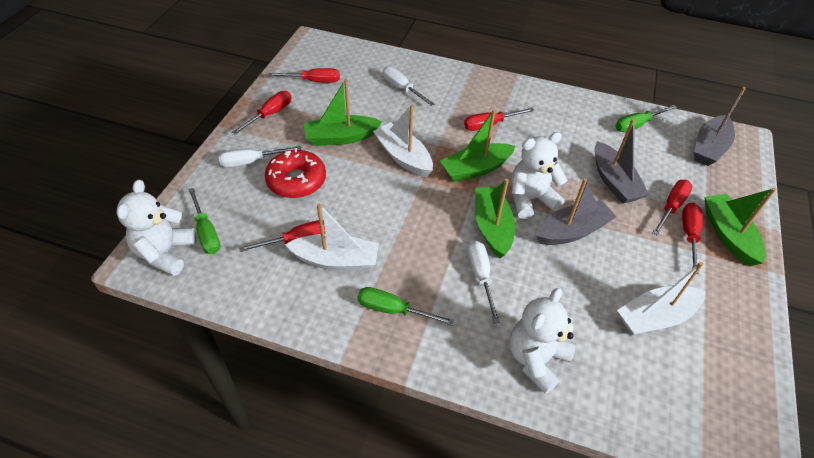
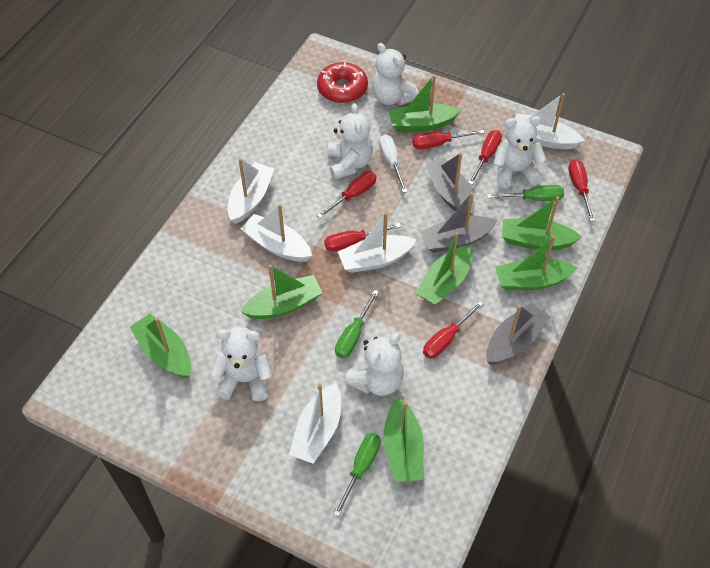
green boat: [304,79,382,146] [440,109,516,182] [475,179,515,258] [704,188,776,266] = 4 -> [130,313,191,378] [241,265,323,319] [384,397,424,482] [389,75,461,132] [415,232,473,306] [496,236,577,290] [502,196,582,250] = 7
white boat: [285,203,379,270] [373,104,433,177] [617,262,706,335] = 3 -> [228,158,275,224] [241,204,312,262] [289,383,341,464] [338,212,417,273] [515,93,585,149] = 5
white screwdriver: [218,146,302,167] [383,66,434,106] [467,241,500,323] = 3 -> [379,134,408,193] = 1
white teddy bear: [117,180,197,276] [510,288,576,394] [511,132,567,219] = 3 -> [210,327,272,401] [328,103,373,180] [344,333,404,396] [372,43,419,105] [493,116,546,188] = 5

